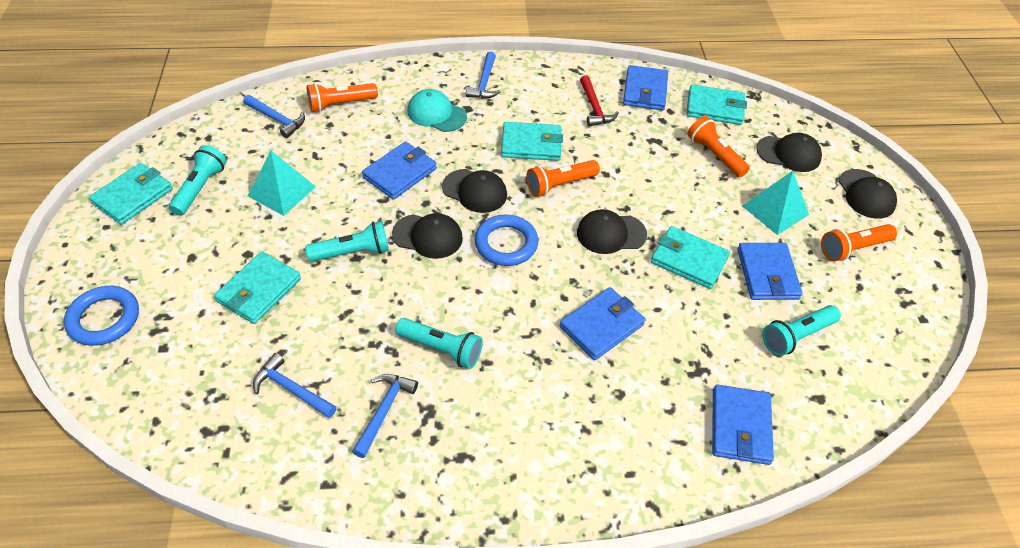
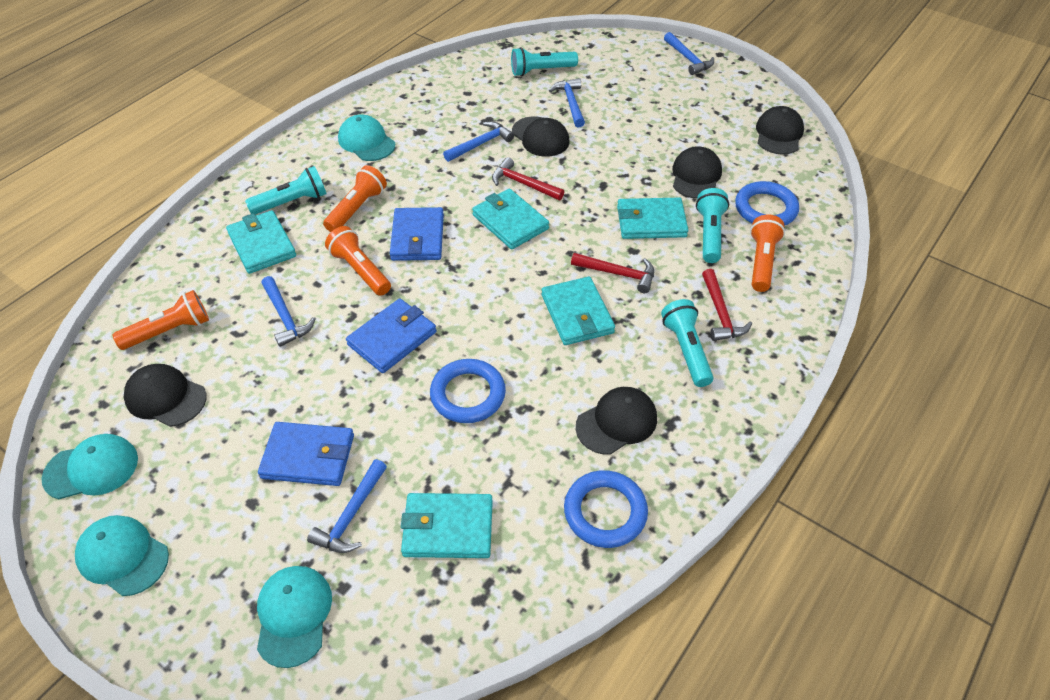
blue hammer: [243,95,305,138] [253,353,337,418] [352,374,418,458] [466,52,500,99] = 4 -> [261,276,315,347] [307,459,387,553] [443,121,514,162] [549,78,585,127] [664,32,714,75] = 5
blue ring: [64,286,139,346] [475,214,538,266] = 2 -> [430,359,506,423] [564,470,648,548] [735,181,799,226] = 3
blue wallet: [362,141,437,200] [560,287,645,360] [623,65,668,111] [712,384,774,465] [737,243,802,300] = 5 -> [258,422,354,486] [346,298,436,373] [390,207,444,261] = 3
red hammer: [580,75,619,127] = 1 -> [492,157,564,200] [571,253,654,293] [702,269,752,341] = 3
turquoise cap: [407,89,467,132] = 1 -> [41,434,138,499] [75,515,169,596] [257,566,332,668] [338,115,395,161] = 4
turquoise pyramid: [248,151,316,216] [742,171,809,235] = 2 -> none = 0

